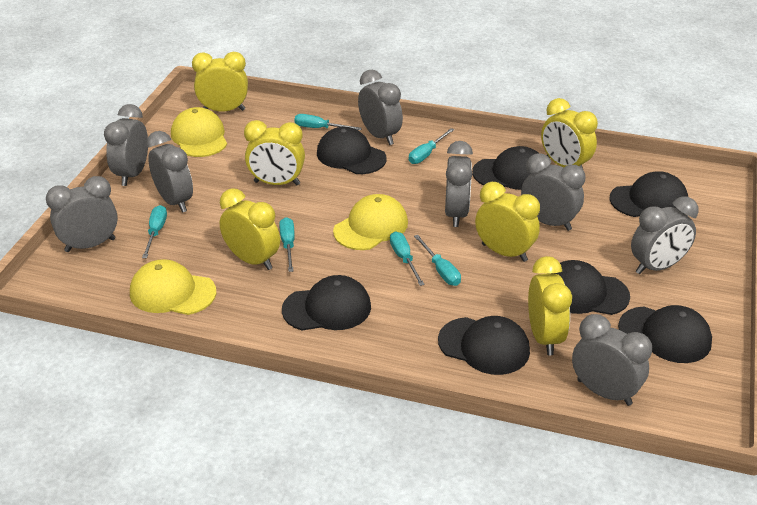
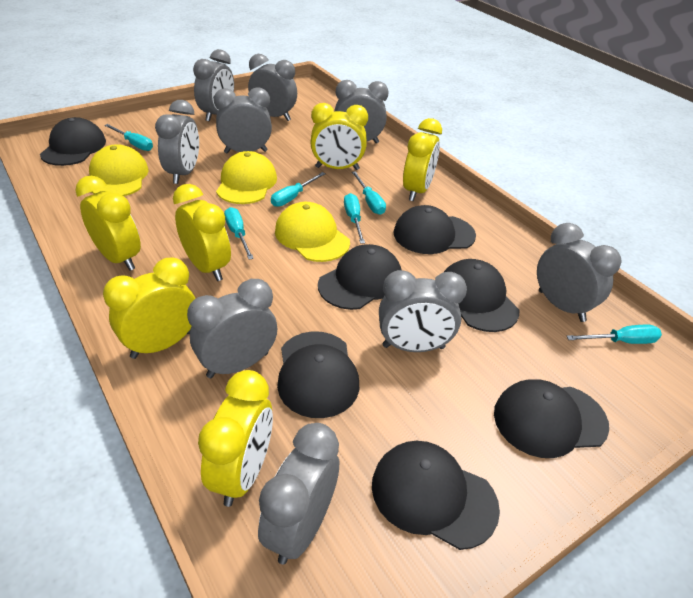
grey clock: [46,176,118,252] [104,104,148,186] [146,131,193,213] [358,70,403,145] [445,141,473,227] [521,153,585,231] [572,314,652,406] [631,196,699,274] = 8 -> [155,100,199,184] [187,279,277,378] [193,49,234,122] [214,87,272,153] [248,54,297,121] [258,423,339,564] [335,80,389,144] [379,270,467,352] [537,223,622,322] = 9

